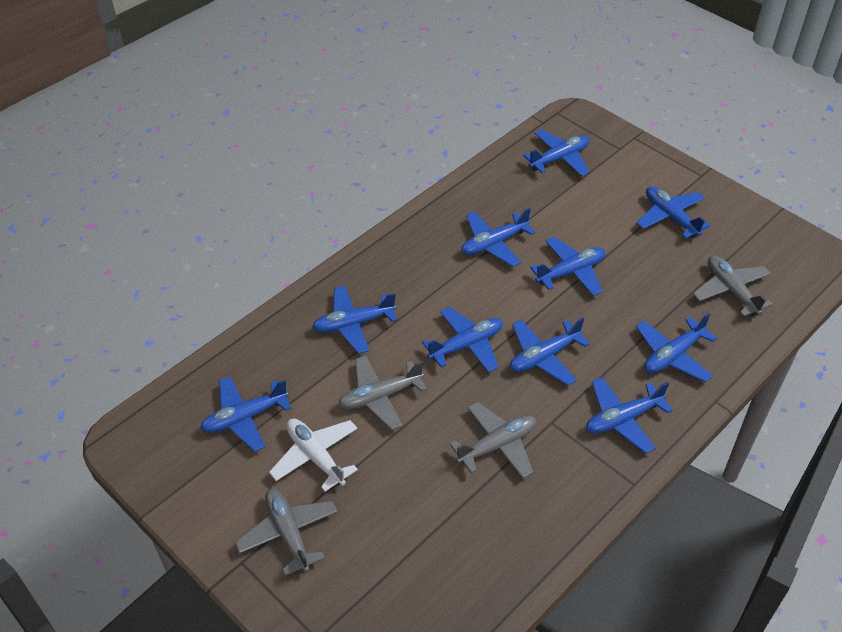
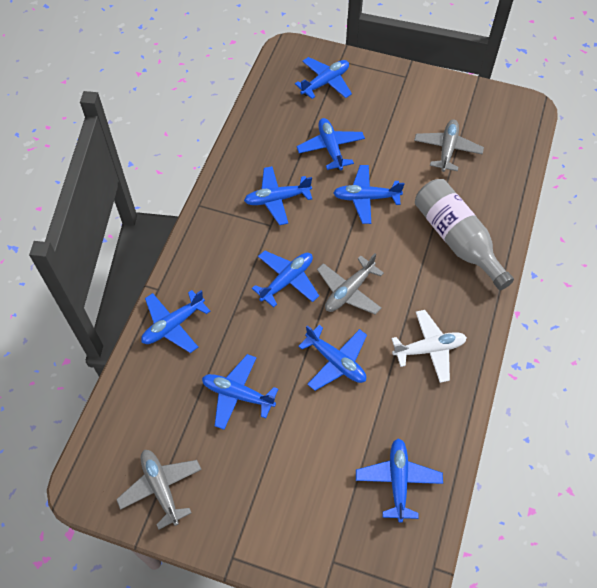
blue plane: [200,377,292,452] [312,286,397,354] [422,307,503,372] [461,208,536,267] [510,317,590,386] [523,129,590,176] [530,237,605,296] [586,377,673,454] [636,313,717,382] [637,186,711,239] = 10 -> [141,290,210,353] [202,354,278,430] [244,166,312,225] [252,250,319,307] [295,57,352,99] [297,118,365,170] [298,325,367,391] [333,165,404,224] [356,438,443,522] = 9
grey bottle: none = 0 -> [415,179,514,290] = 1
grey plane: [235,488,338,576] [338,355,427,430] [450,402,536,478] [693,255,773,317] = 4 -> [116,450,202,530] [317,254,384,315] [414,119,484,172] = 3

